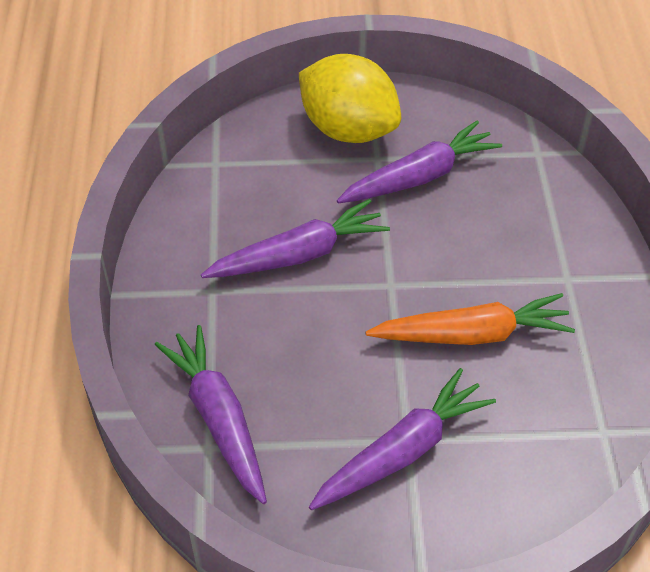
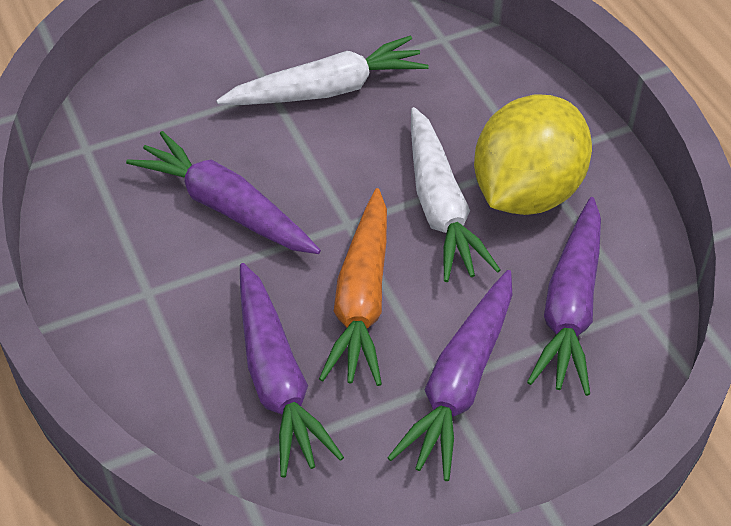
white carrot: none = 0 -> [216,36,429,105] [411,107,500,282] = 2

